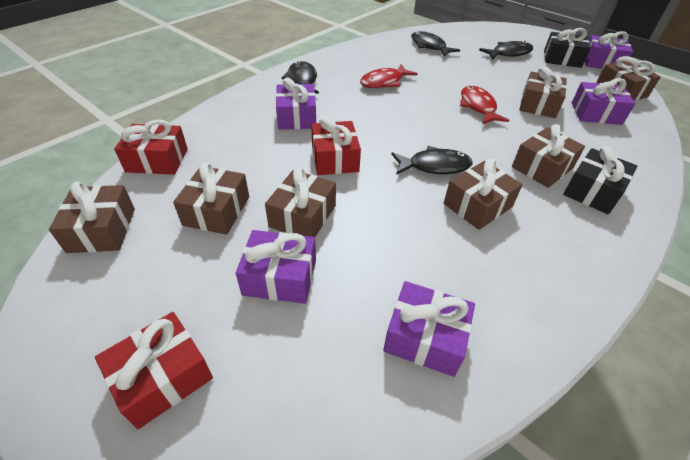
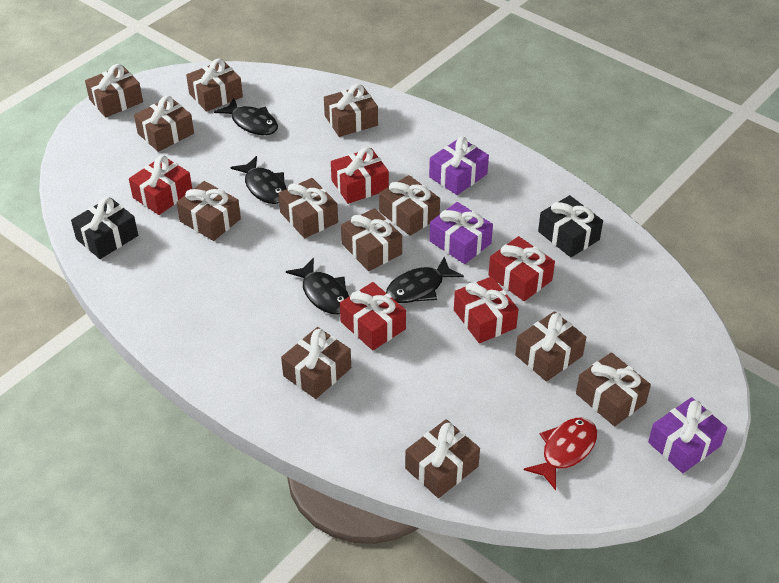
brown gift: [49,182,135,253] [173,163,249,235] [265,168,336,237] [444,159,523,230] [512,124,585,188] [519,66,567,118] [596,56,661,101] = 7 -> [85,64,143,118] [134,96,194,152] [176,181,241,241] [186,58,243,112] [278,178,338,238] [281,327,351,399] [324,84,378,137] [341,208,402,271] [379,175,440,236] [405,419,480,498] [515,311,586,381] [576,352,651,426] = 12
purple gift: [236,230,316,304] [276,77,316,130] [383,281,475,377] [572,78,635,125] [585,31,633,69] = 5 -> [429,137,489,195] [429,202,493,264] [648,397,727,473] = 3
red fish: [360,64,418,88] [460,86,509,124] = 2 -> [524,418,597,490] = 1
red gift: [95,312,213,429] [114,120,188,175] [311,116,361,175] = 3 -> [129,155,192,215] [331,147,389,204] [340,282,406,350] [454,276,519,343] [488,236,555,301] = 5

